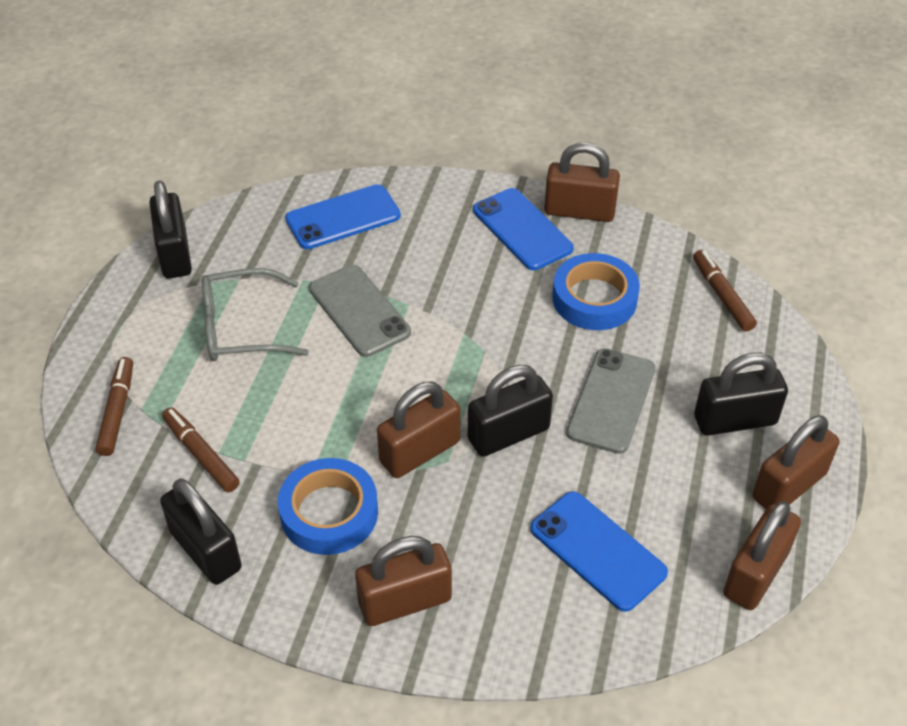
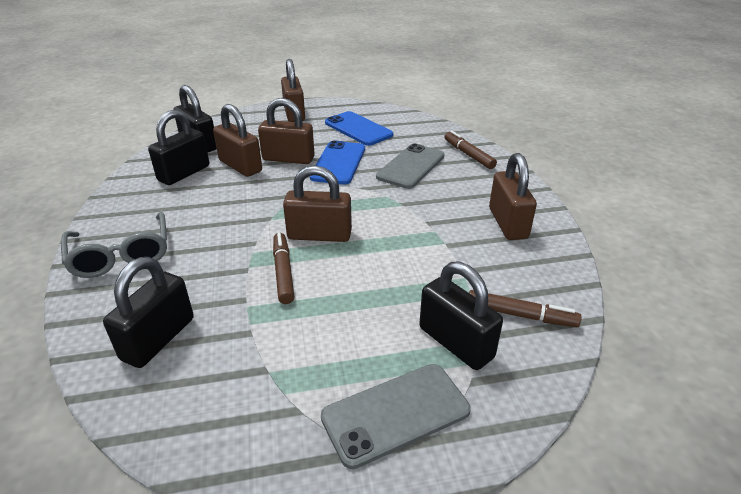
blue phone: [285,184,401,249] [473,188,574,270] [530,491,668,612] = 3 -> [310,141,365,185] [325,111,393,146] = 2
blue tape: [278,458,378,555] [552,253,640,330] = 2 -> none = 0

